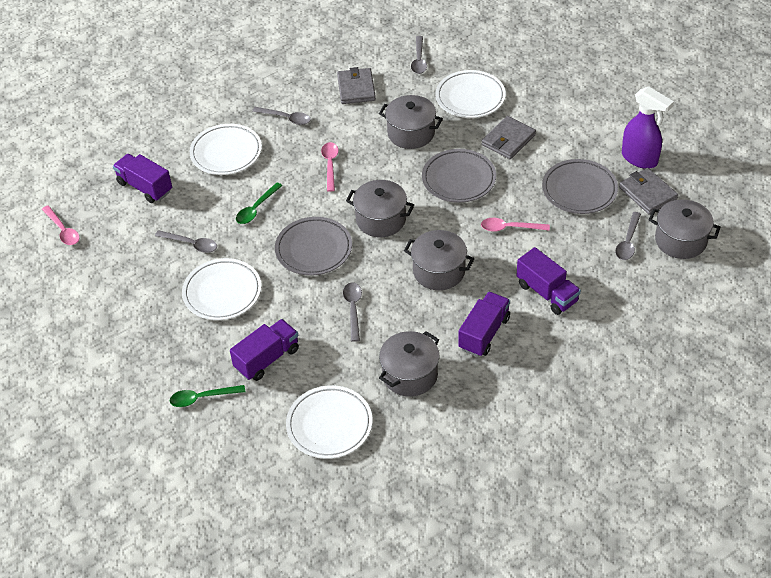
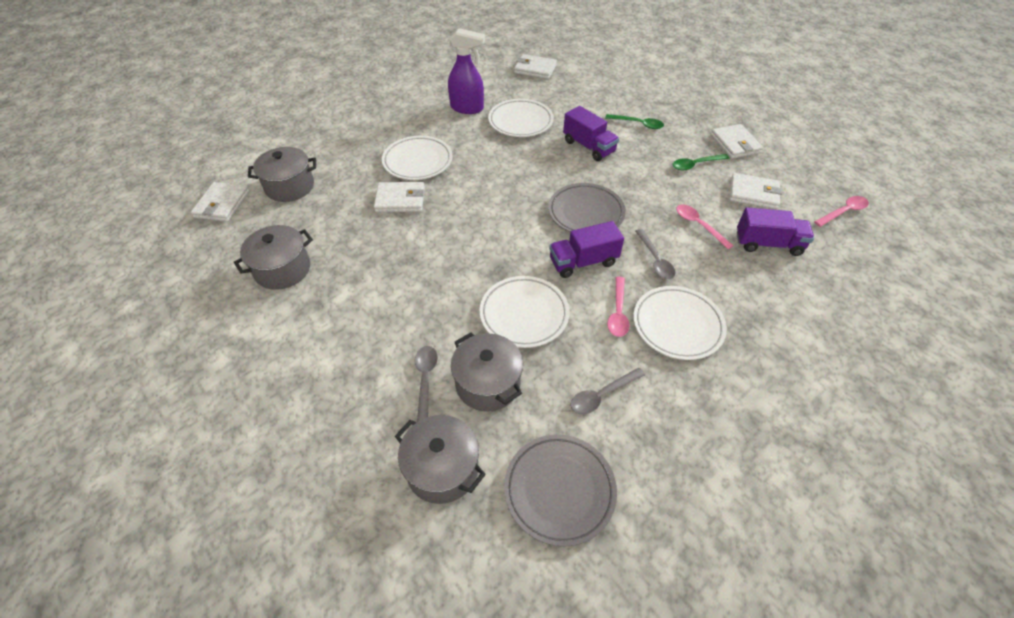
grey plate: [275,217,352,276] [422,149,496,203] [542,159,618,214] = 3 -> [504,434,617,547] [548,183,626,232] = 2
grey pot: [346,180,414,237] [379,95,443,149] [379,331,439,397] [404,230,474,290] [649,199,721,259] = 5 -> [234,225,313,290] [248,147,316,202] [395,415,486,504] [451,332,523,412] = 4
grey spoon: [155,230,217,253] [252,107,311,125] [343,282,362,342] [411,36,427,74] [615,212,641,260] = 5 -> [415,346,438,422] [571,368,645,414] [635,229,676,279] = 3
grey wallet: [337,67,376,104] [482,116,536,159] [619,168,678,215] = 3 -> none = 0
purple truck: [113,154,172,203] [230,319,299,381] [458,292,510,357] [516,247,581,315] = 4 -> [549,221,624,278] [563,106,619,161] [737,207,814,256] = 3
white wallet: none = 0 -> [191,182,249,222] [374,182,425,212] [514,54,557,79] [711,124,763,159] [729,173,782,209] = 5

